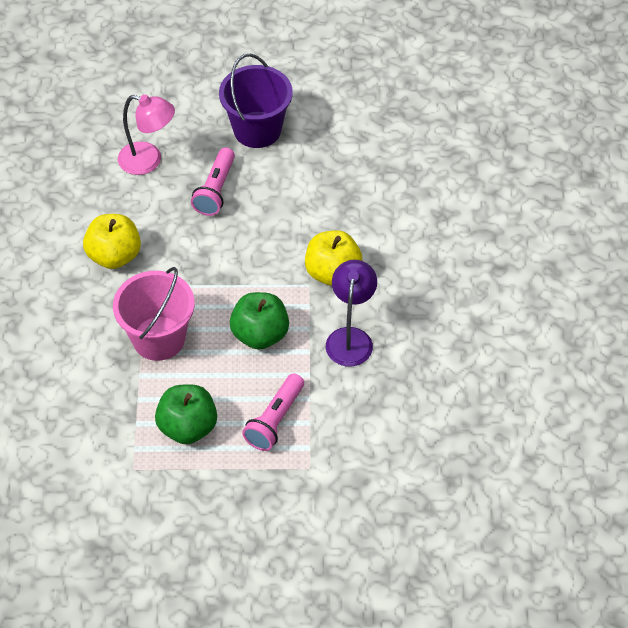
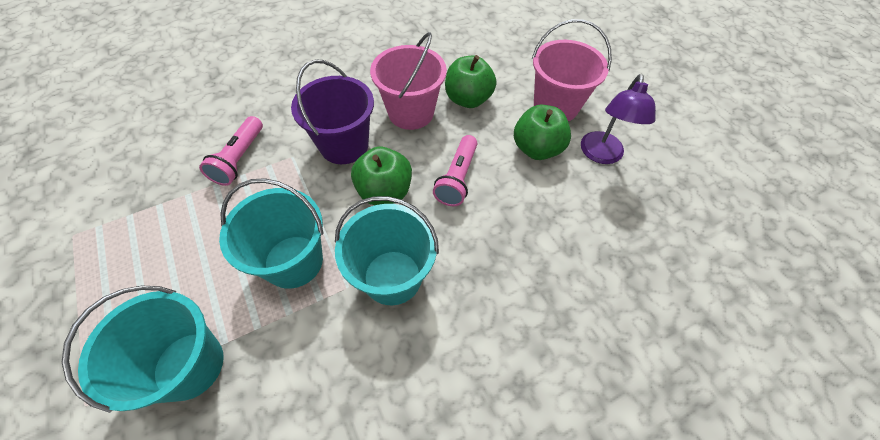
green apple: [155,384,217,444] [230,292,289,350] = 2 -> [351,147,412,205] [445,55,496,108] [514,105,571,160] = 3
pink bucket: [113,267,195,361] = 1 -> [370,32,447,130] [532,19,612,121] = 2
pink lamp: [118,95,175,175] = 1 -> none = 0
turquoise bucket: none = 0 -> [62,286,224,413] [219,178,324,289] [335,196,439,305] = 3
yellow apple: [83,214,141,269] [305,230,362,286] = 2 -> none = 0

